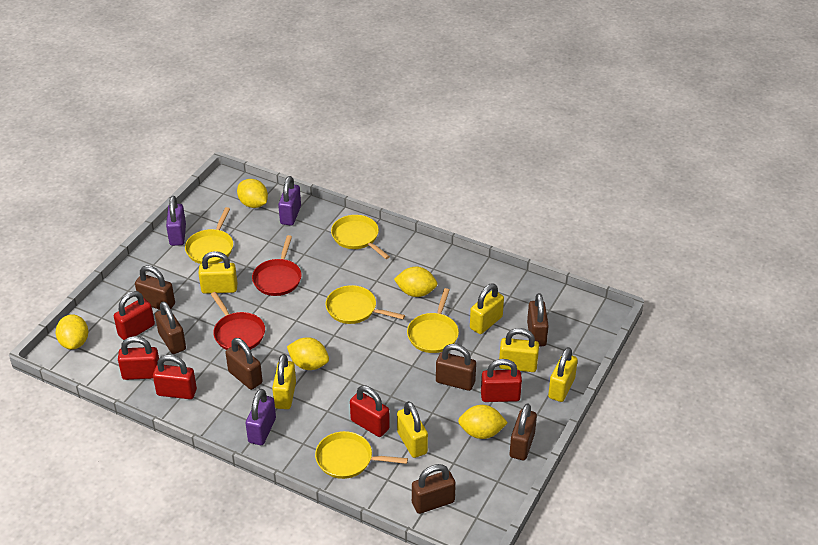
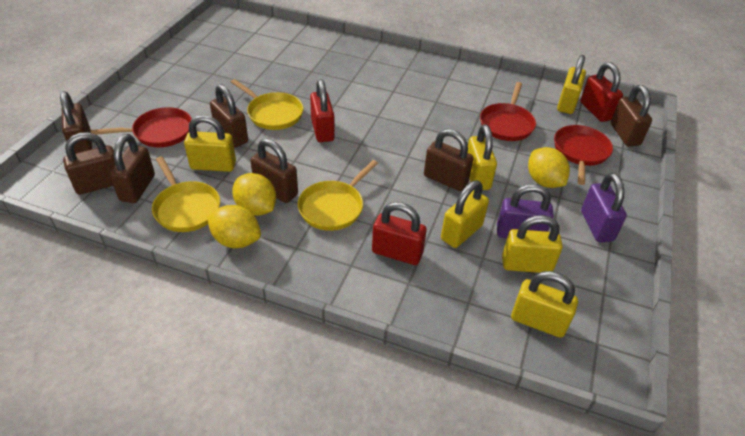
purple padlock: [166,196,186,246] [246,389,276,445] [278,176,301,225] = 3 -> [497,184,554,238] [581,173,627,242] = 2
red padlock: [114,291,155,340] [118,336,159,380] [153,355,197,399] [350,386,390,437] [481,359,522,402] = 5 -> [310,79,335,142] [372,202,427,265] [581,62,623,122] = 3
red pan: [211,292,265,350] [252,235,302,296] = 2 -> [90,107,192,147] [480,82,536,141] [554,125,613,185] = 3
yellow lemon: [55,314,88,350] [237,179,268,208] [287,337,329,370] [394,267,438,297] [458,405,508,439] = 5 -> [207,205,261,248] [232,173,276,216] [528,147,570,188] = 3
yellow pan: [185,207,233,264] [315,431,408,479] [326,285,405,324] [331,215,390,259] [407,288,459,353] = 5 -> [152,157,220,232] [231,79,304,130] [298,160,378,231] = 3

